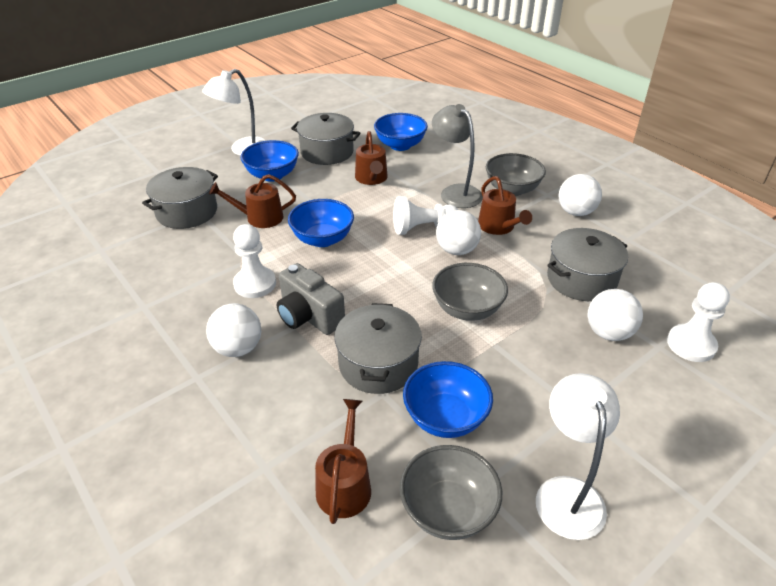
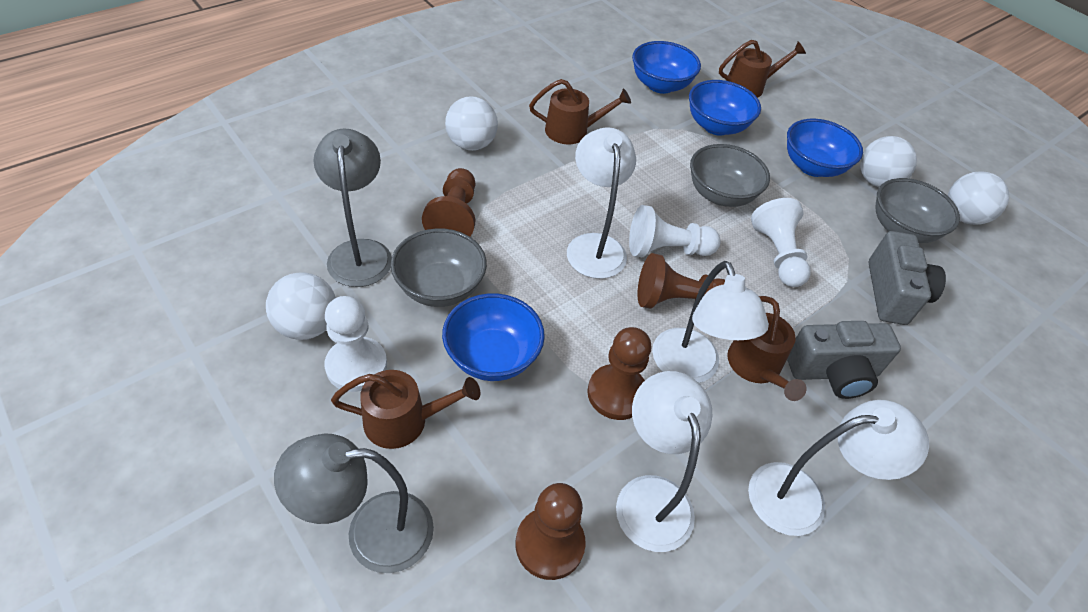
brown pawn: none = 0 -> [422,168,475,236] [516,483,586,580] [587,327,651,420] [637,253,725,309] = 4
grey camera: [277,263,345,335] = 1 -> [787,321,901,399] [868,231,946,325] = 2
grey lamp: [432,104,483,208] = 1 -> [274,433,434,573] [314,128,392,287] = 2
grey pot: [142,167,218,229] [291,113,360,165] [334,303,422,394] [547,228,628,301] = 4 -> none = 0
white lamp: [202,69,266,156] [536,373,620,540] = 2 -> [567,127,636,279] [616,371,712,552] [652,261,769,383] [748,400,929,536] = 4

